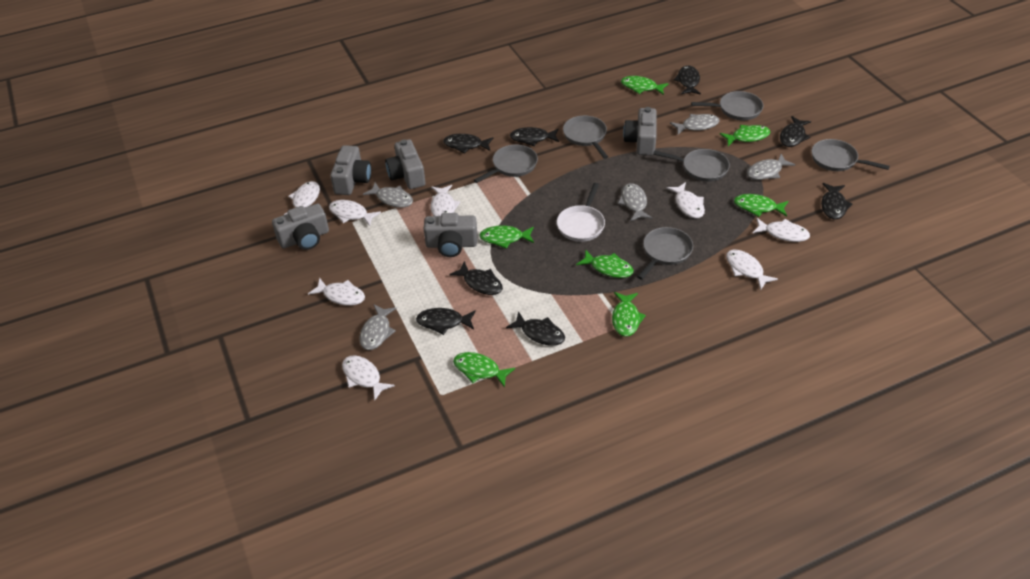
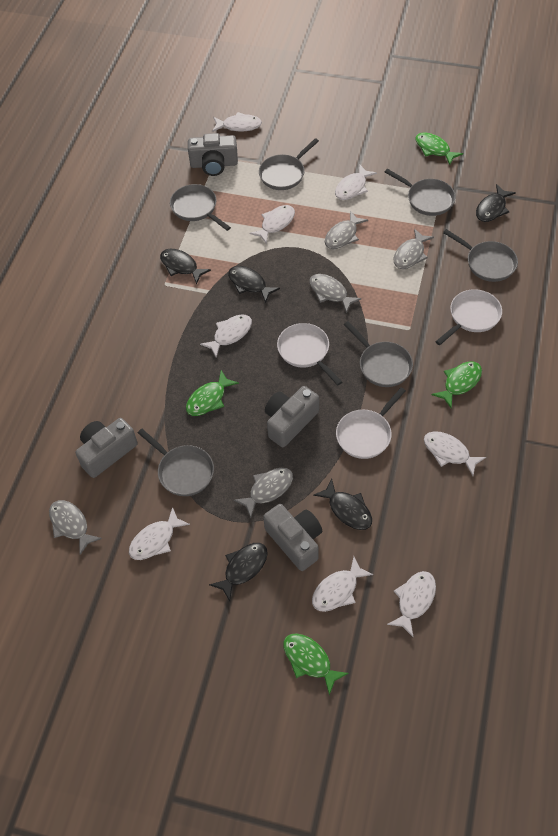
black fish: [416,308,476,335] [443,134,493,153] [449,261,503,295] [506,311,565,346] [510,127,559,146] [674,65,701,95] [780,116,811,147] [821,183,853,219] = 8 -> [160,249,211,285] [209,543,268,602] [228,266,280,303] [313,479,372,530] [476,184,516,222] = 5
green fish: [453,352,515,388] [479,225,534,249] [576,250,634,278] [612,292,646,337] [621,76,669,95] [720,125,770,146] [734,194,788,217] = 7 -> [186,370,239,416] [283,633,349,695] [416,133,463,165] [431,361,482,408] = 4
grey camera: [272,203,329,250] [330,145,371,195] [385,139,425,189] [424,213,477,257] [623,107,657,155] = 5 -> [75,418,138,478] [188,133,238,176] [263,504,322,571] [265,386,319,447] = 4
white pan: [557,183,605,242] = 1 -> [277,323,342,385] [336,387,406,459] [435,289,502,345] = 3

